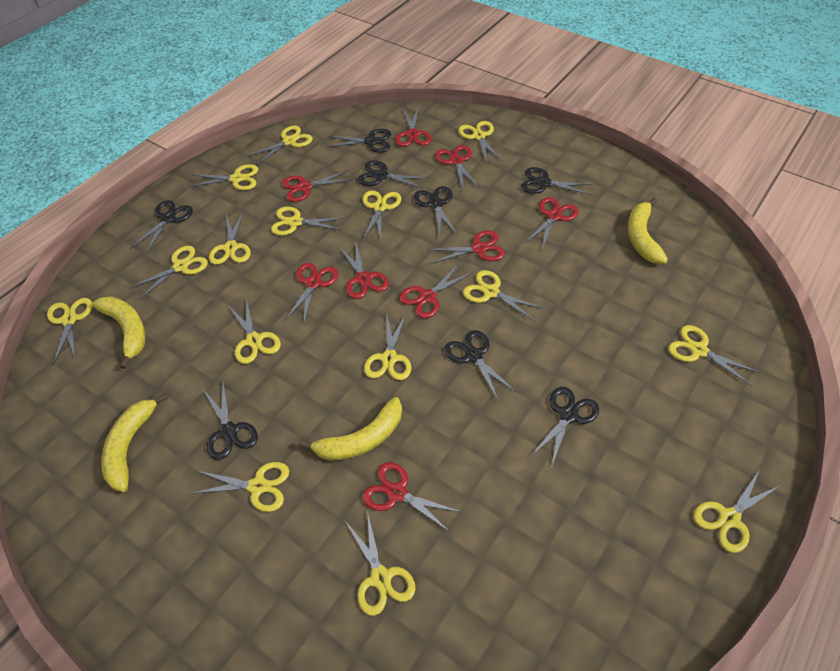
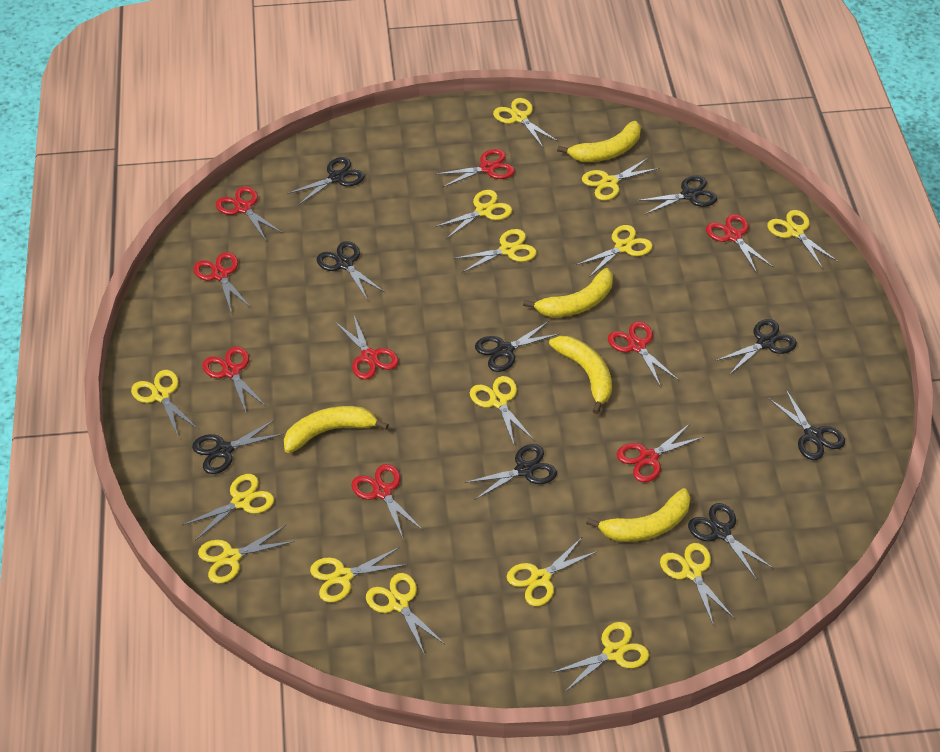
black scissors: [131,200,193,253] [203,382,258,460] [326,129,391,153] [358,160,428,188] [414,186,458,236] [444,330,516,400] [521,167,593,195] [530,387,599,468] = 8 -> [192,420,284,474] [287,157,365,205] [317,241,384,301] [465,444,557,500] [475,321,559,372] [637,175,717,214] [688,503,773,579] [715,319,797,375] [768,390,845,460] = 9
yellow banana: [92,296,146,369] [101,393,168,492] [298,397,402,461] [627,197,668,264] = 4 -> [284,406,389,453] [523,268,613,317] [549,336,612,414] [557,121,641,162] [586,488,691,542] = 5

